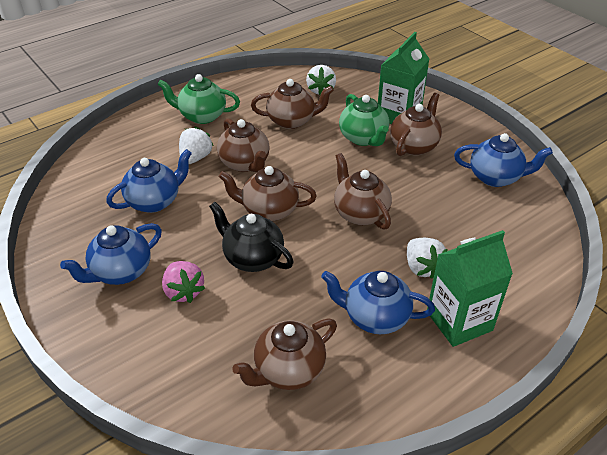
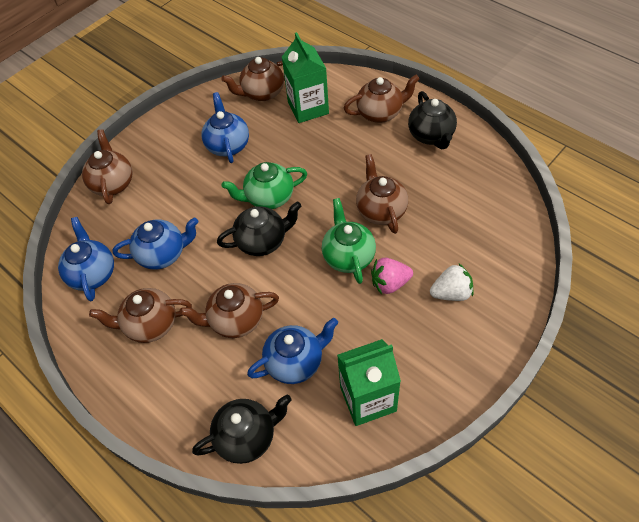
black teapot: [209,202,294,272] = 1 -> [192,395,292,464] [217,202,301,256] [408,91,457,149] = 3
white strawberry: [179,127,213,164] [306,65,336,95] [407,238,447,279] = 3 -> [430,264,473,301] = 1

